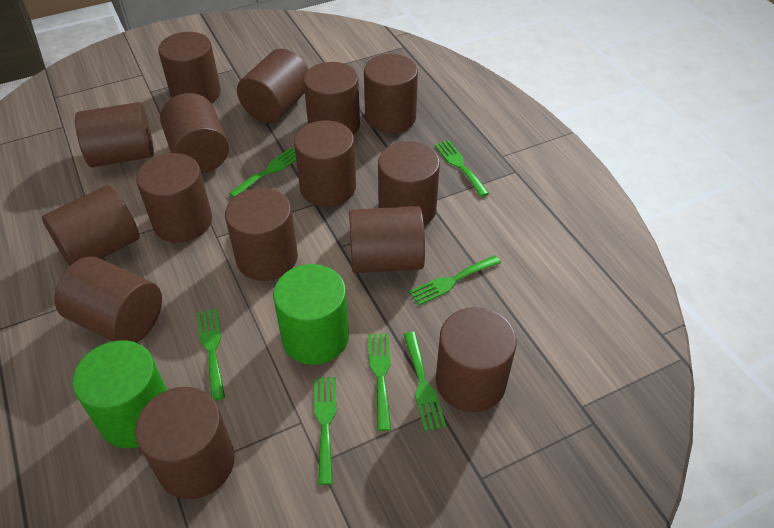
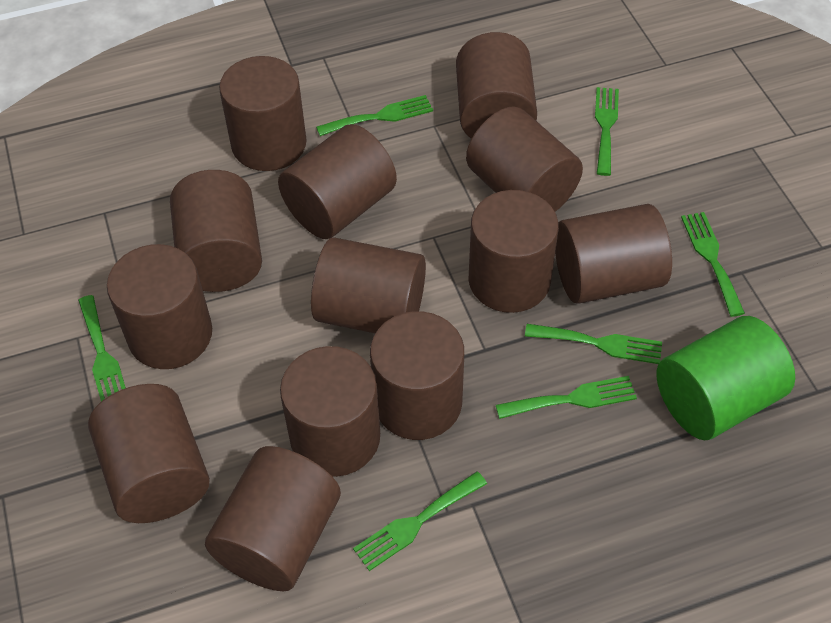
brown cylinder: [42,185,140,266] [55,256,162,343] [75,102,154,167] [135,387,235,499] [136,153,212,243] [158,32,221,103] [160,93,229,173] [225,188,298,281] [237,49,309,123] [294,120,356,207] [303,62,360,135] [349,206,425,273] [364,54,418,133] [378,141,440,226] [436,307,517,412] = 15 -> [88,384,210,523] [107,244,212,369] [170,170,262,292] [205,446,341,591] [219,56,307,171] [278,124,397,239] [280,346,380,477] [311,238,426,333] [370,311,464,440] [456,32,537,139] [466,106,583,212] [468,190,559,313] [555,204,672,304] = 13
green cylinder: [73,340,167,448] [273,264,349,365] = 2 -> [656,316,795,440] = 1

